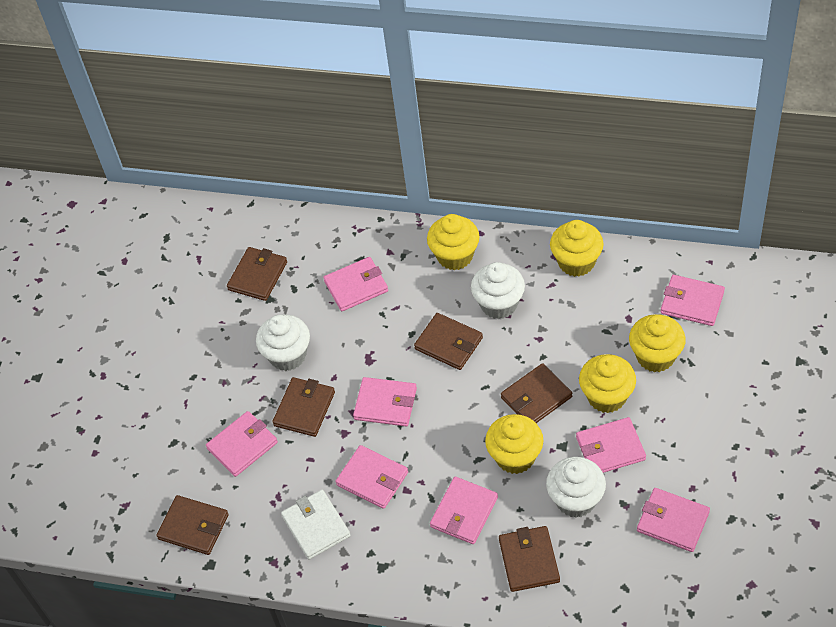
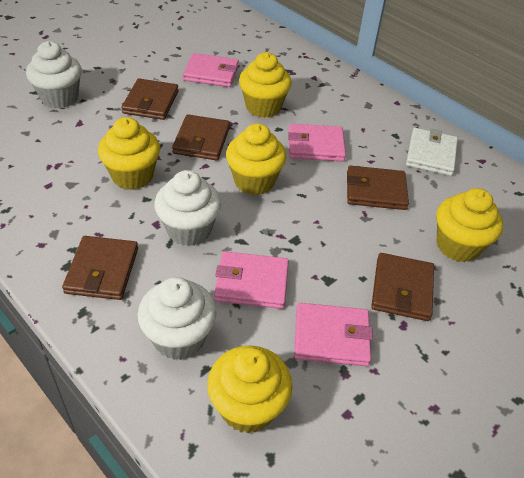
brown wallet: [156,495,229,555] [227,247,287,301] [273,377,335,437] [414,313,483,370] [499,526,560,592] [501,363,572,423] = 6 -> [62,236,138,300] [122,79,178,120] [172,114,230,160] [347,165,409,210] [371,253,434,321] = 5
pink wallet: [206,411,278,477] [323,257,388,311] [335,445,408,509] [353,377,417,426] [430,477,498,544] [576,417,646,473] [637,488,710,552] [661,275,725,326] = 8 -> [183,53,239,87] [214,251,289,309] [288,124,346,161] [294,303,373,366] = 4

